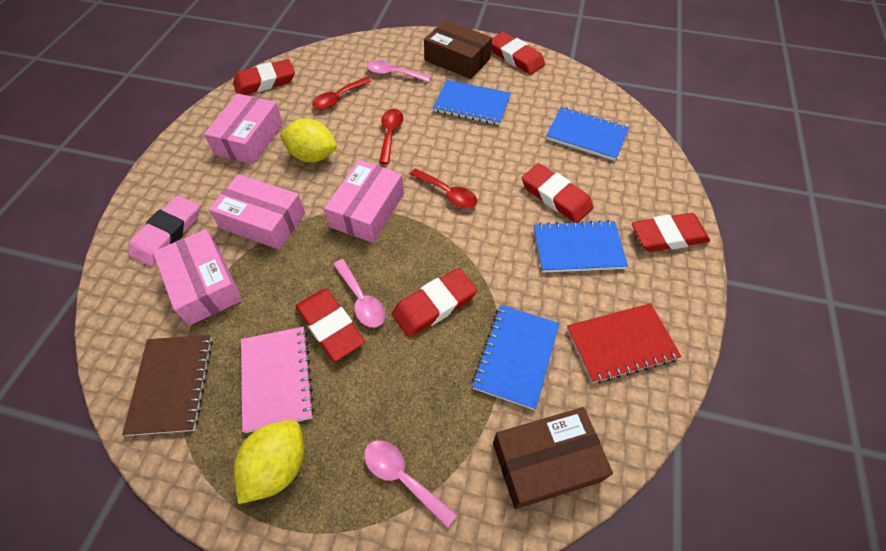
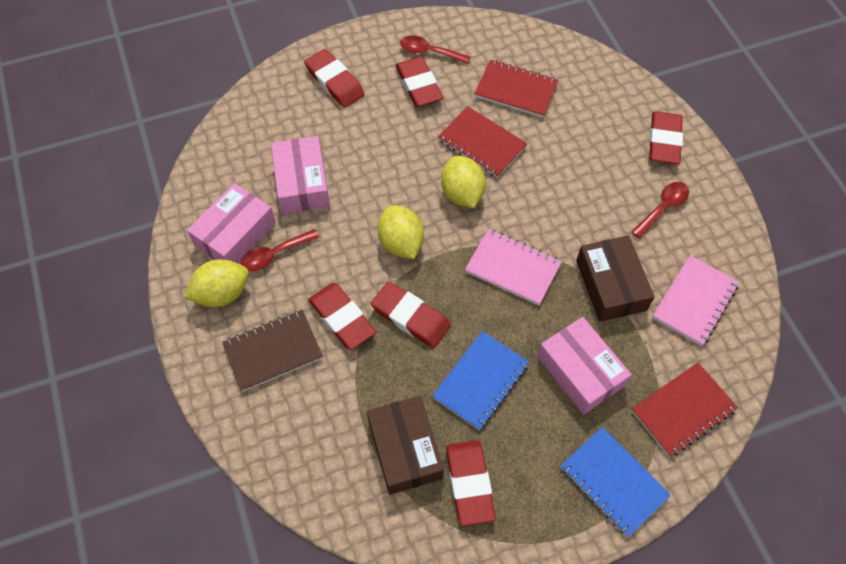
blue notebook: [433,80,511,125] [472,305,559,410] [534,220,628,273] [546,107,629,161] = 4 -> [432,331,529,431] [560,427,671,537] = 2
pink box: [153,229,242,326] [204,93,283,164] [209,174,305,250] [324,160,404,243] = 4 -> [187,183,276,263] [271,136,330,214] [537,317,632,414] = 3
pink eraser: [128,195,199,266] = 1 -> none = 0
pink notebook: [241,327,314,433] = 1 -> [465,229,562,306] [652,255,739,346] = 2
pink spoon: [333,259,385,328] [364,440,457,528] [367,60,431,82] = 3 -> none = 0
red notebook: [567,303,682,383] = 1 -> [437,106,527,178] [474,60,559,118] [631,362,738,457] = 3
yellow lemon: [234,420,304,504] [280,119,337,162] = 2 -> [184,259,249,307] [377,205,424,259] [441,156,486,208] = 3

